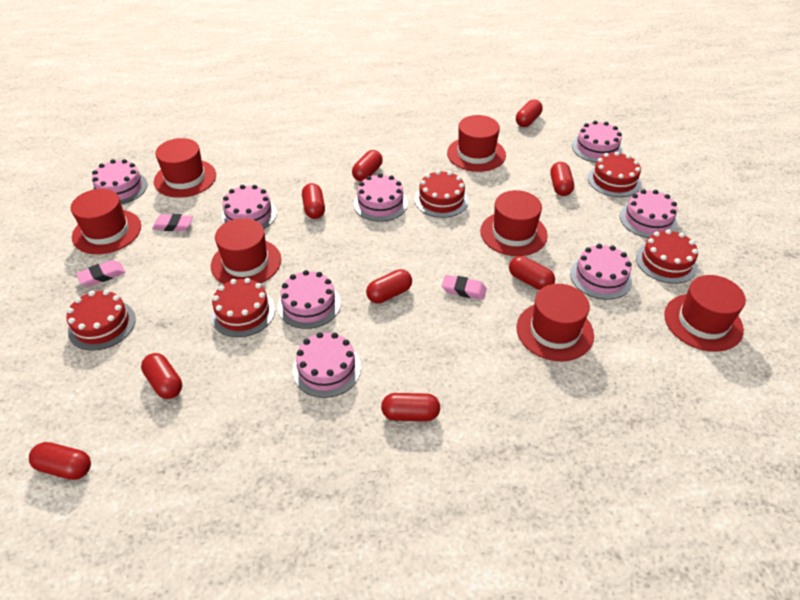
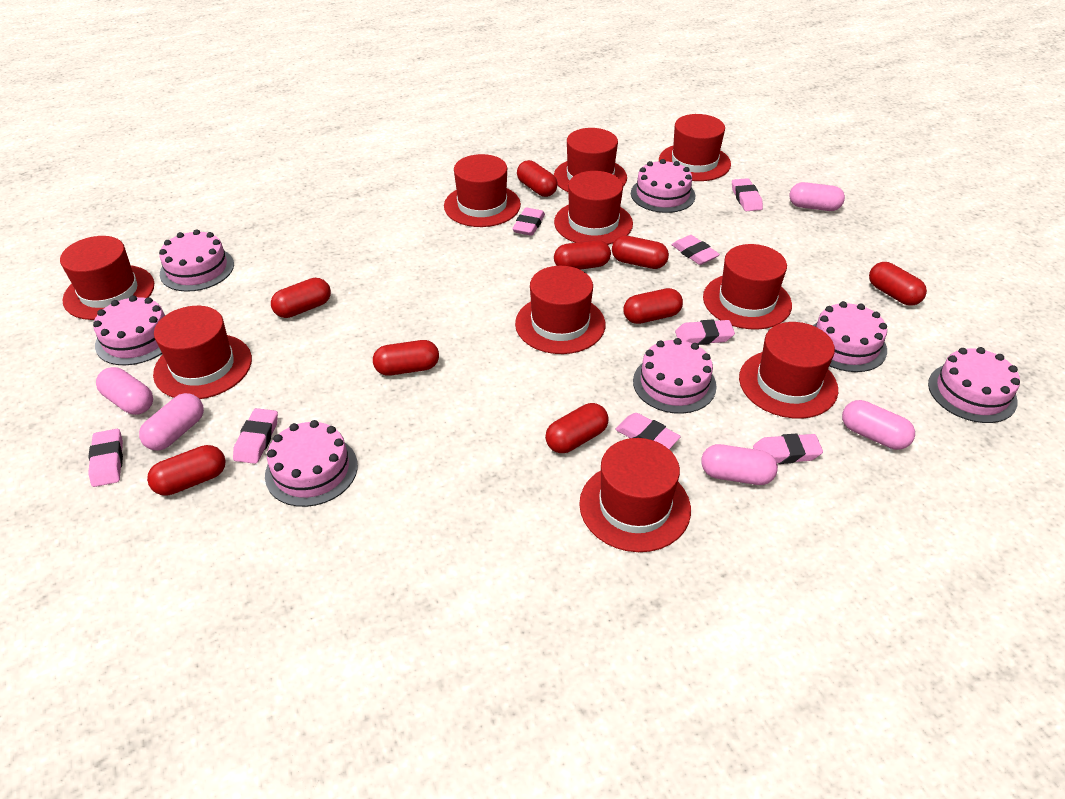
pink cake: [92,159,148,204] [221,185,277,229] [277,270,341,329] [293,332,361,398] [354,173,408,221] [570,244,632,300] [572,121,623,163] [620,189,678,238] = 8 -> [93,295,165,365] [159,229,234,292] [265,420,358,507] [631,159,695,213] [633,338,717,414] [812,301,887,372] [928,347,1020,423] = 7
pink capsule: none = 0 -> [96,367,153,415] [139,393,204,450] [701,444,778,485] [789,182,845,211] [842,400,915,450] = 5
pink eraser: [76,260,125,286] [152,214,193,231] [442,275,487,300] = 3 -> [88,429,123,487] [233,408,278,464] [512,208,545,236] [615,413,681,449] [672,235,720,265] [675,320,735,345] [732,178,763,211] [753,433,823,464] = 8
red cake: [66,290,136,351] [211,278,275,337] [415,170,468,218] [588,152,641,197] [636,229,698,284] = 5 -> none = 0
red hat: [71,189,141,254] [154,138,216,198] [211,218,281,284] [447,115,506,172] [480,190,548,256] [517,284,594,361] [664,275,746,352] = 7 -> [60,236,154,320] [153,306,252,399] [444,154,521,227] [515,266,606,354] [554,128,627,192] [554,171,633,245] [579,438,691,552] [659,114,731,181] [703,244,792,330] [739,322,838,419] = 10

